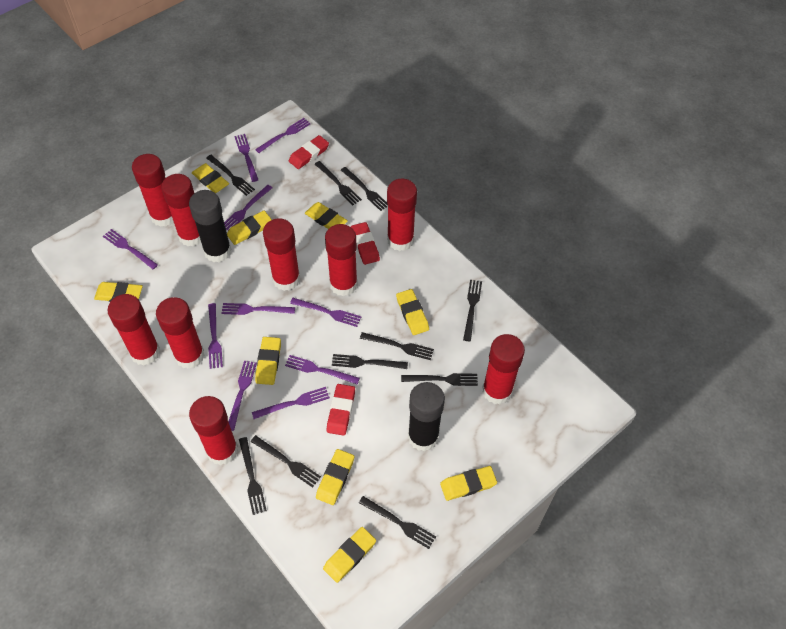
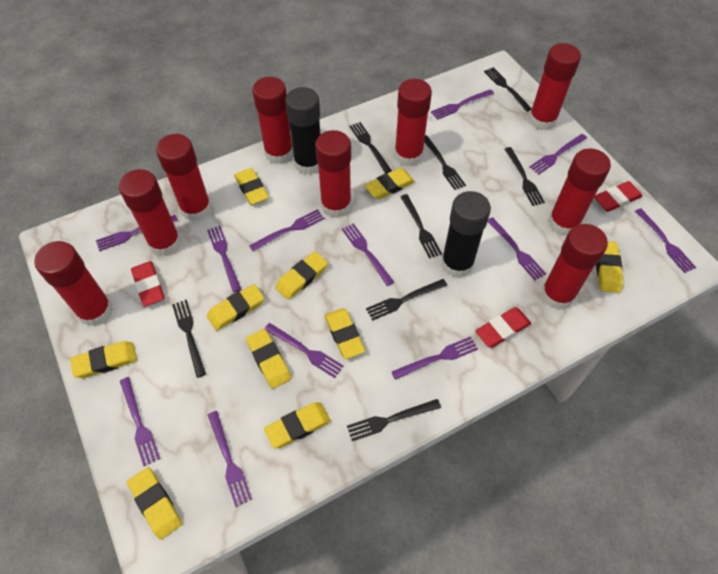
black fork: [206,155,255,196] [239,437,267,515] [251,435,321,488] [315,161,362,205] [332,354,408,369] [341,167,388,211] [359,496,436,549] [360,332,434,360] [401,373,478,386] [463,280,482,341] = 10 -> [172,300,206,378] [347,399,441,441] [350,122,392,173] [366,279,447,321] [400,194,442,258] [424,135,466,190] [484,67,532,112] [505,147,545,206] = 8
purple fork: [103,229,158,269] [208,303,223,369] [221,303,295,315] [224,185,272,231] [228,361,257,431] [234,134,258,182] [252,387,330,419] [255,118,311,153] [285,355,360,384] [290,298,361,327] = 10 -> [96,215,177,251] [120,377,160,466] [207,226,241,292] [208,411,252,507] [249,209,325,251] [264,323,344,378] [342,223,394,286] [392,336,478,380] [431,89,494,120] [488,217,546,280] [529,134,587,175] [635,208,696,273] = 12
yellow eraser: [94,282,143,302] [192,163,229,193] [227,211,272,245] [255,337,281,385] [305,202,348,229] [316,449,354,505] [323,527,376,583] [396,289,429,335] [440,466,497,501] = 9 -> [70,341,137,378] [127,467,182,540] [207,284,264,331] [234,168,269,205] [246,329,292,389] [264,402,331,448] [275,251,328,300] [325,308,365,359] [364,168,415,199] [596,242,623,293] = 10

